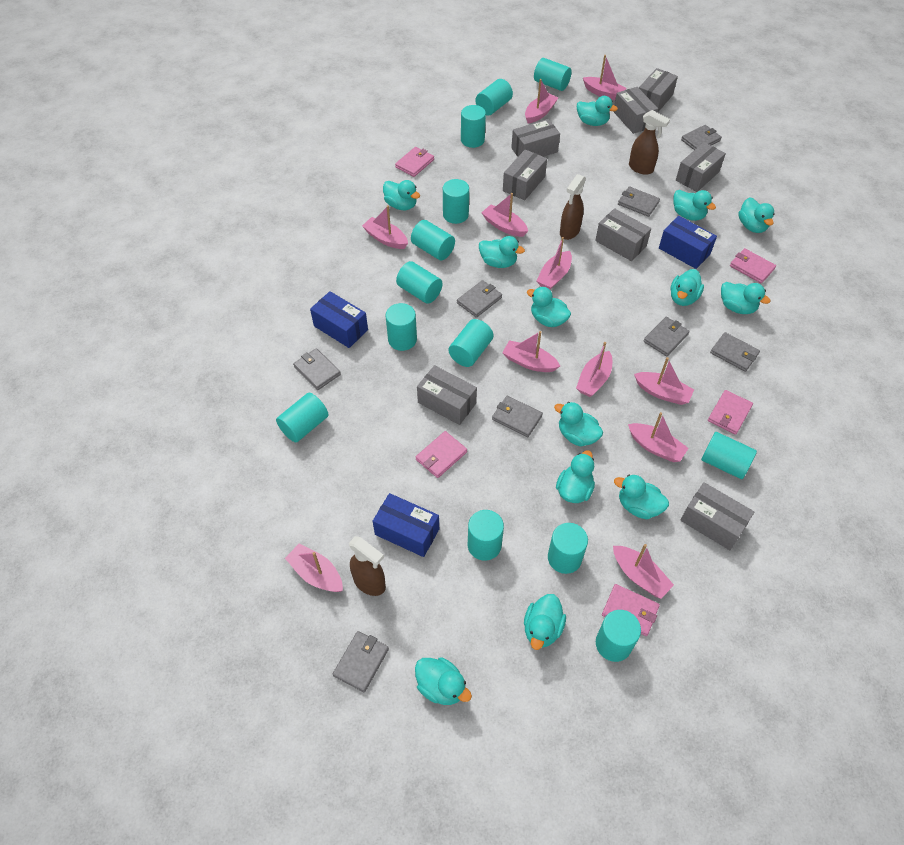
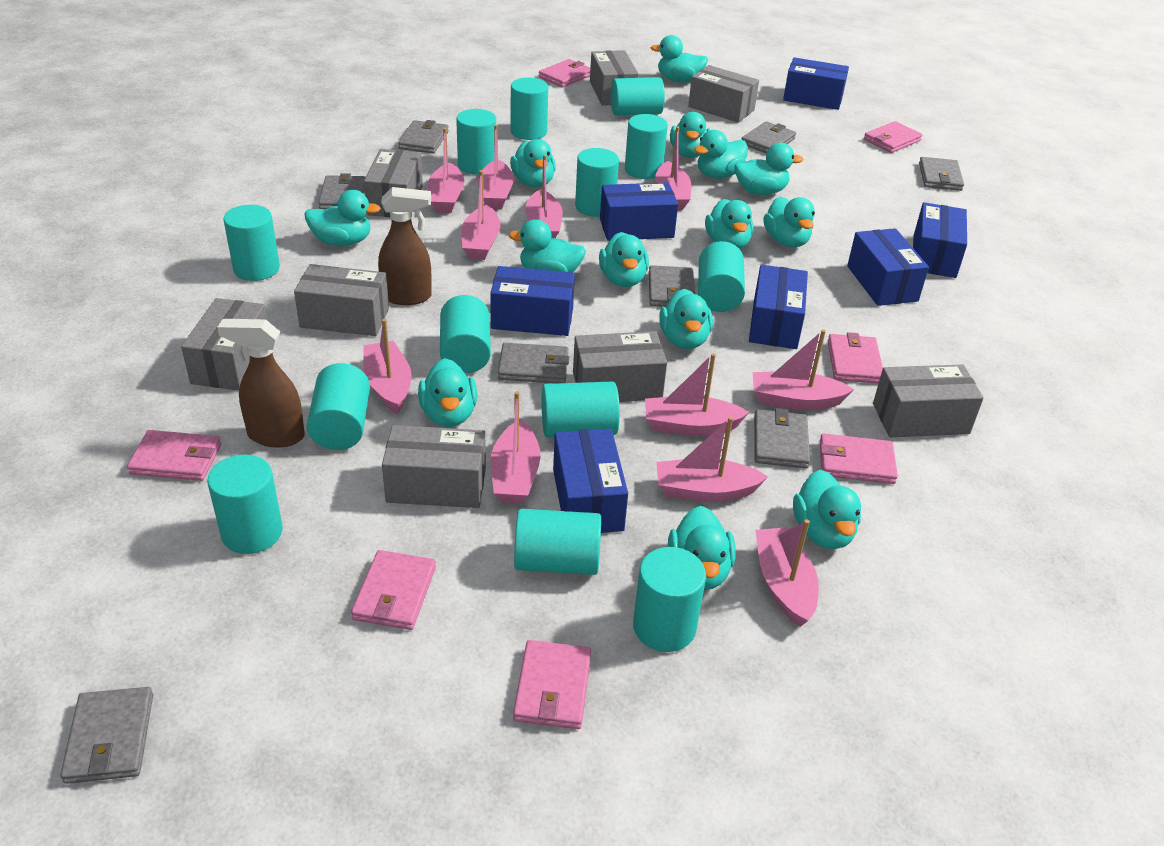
blue box: [310,291,368,348] [373,493,439,557] [659,216,717,269] = 3 -> [490,266,575,336] [553,429,628,533] [600,183,678,241] [749,265,808,349] [783,57,849,110] [847,228,929,306] [913,202,967,278] = 7
brown spray bottle: [349,536,386,596] [560,174,586,240] [629,110,670,175] = 3 -> [217,319,305,448] [378,187,432,305] = 2
pink wallet: [395,147,434,177] [416,431,467,478] [602,584,660,636] [708,390,753,435] [730,248,776,283] = 5 -> [127,430,221,481] [351,550,436,630] [513,640,591,729] [539,59,590,87] [820,433,898,484] [828,332,883,384] [864,121,922,153] = 7
turquoise duck: [383,180,420,210] [415,657,472,705] [479,236,525,268] [524,594,566,650] [527,287,571,327] [554,402,603,447] [556,450,595,503] [577,96,618,126] [614,475,669,519] [670,269,704,306] [674,190,716,221] [721,282,771,314] [738,197,775,233] = 13 -> [304,190,381,246] [418,358,477,427] [509,219,586,273] [510,139,556,187] [599,232,649,287] [650,35,708,82] [659,289,713,349] [668,506,736,590] [670,112,710,158] [694,130,748,179] [705,199,753,249] [734,143,803,195] [763,197,815,247] [793,470,861,549] = 14

